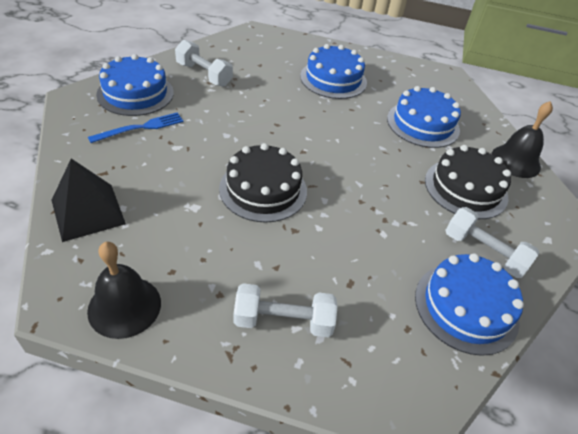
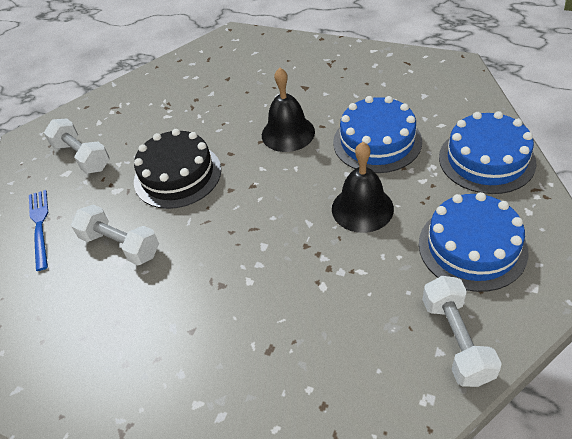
black cake: [219,143,307,222] [425,145,511,219] = 2 -> [134,129,221,209] = 1
black pyramid: [52,158,126,242] = 1 -> none = 0
blue cake: [96,54,174,116] [300,44,367,99] [387,86,461,148] [415,253,524,356] = 4 -> [333,96,422,173] [419,192,529,292] [439,111,536,194] = 3

